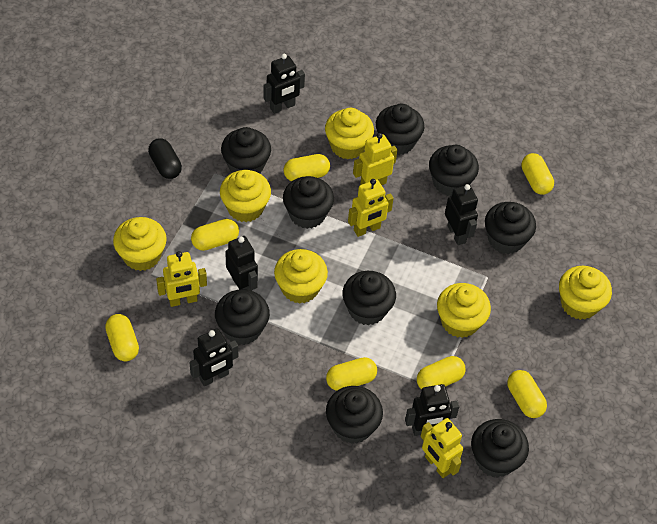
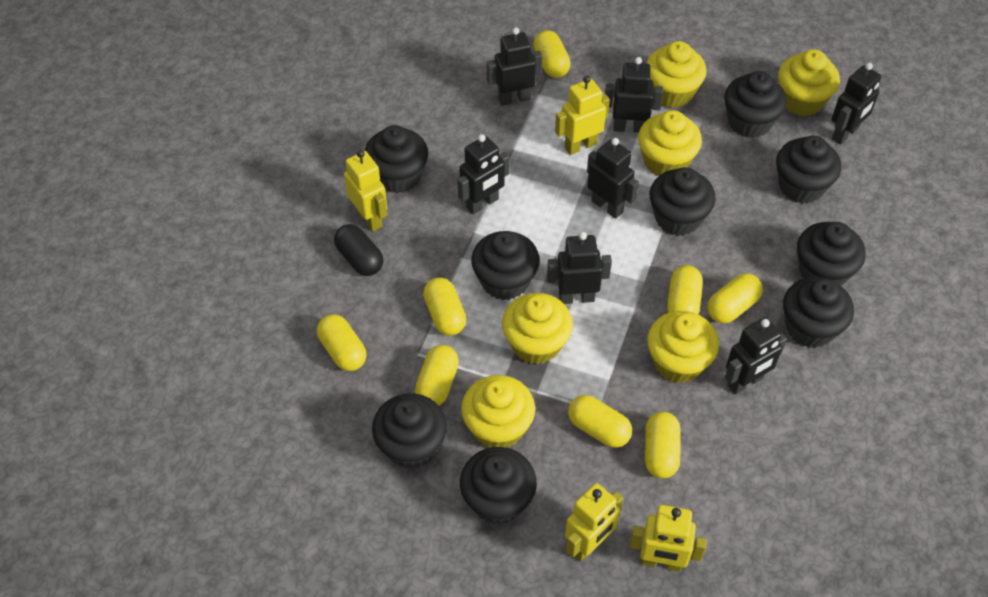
black robot: [189,328,238,386] [225,236,258,291] [263,54,305,114] [405,384,459,436] [445,184,478,245] = 5 -> [457,134,510,215] [487,27,542,106] [547,232,612,304] [587,138,639,219] [605,57,663,133] [725,317,787,394] [832,63,881,144] = 7
yellow capsule: [105,314,139,361] [191,219,239,251] [284,154,330,181] [326,357,377,391] [417,356,466,389] [507,370,547,418] [521,153,554,195] = 7 -> [317,314,366,371] [415,345,459,406] [423,277,466,336] [533,30,571,78] [568,395,632,448] [645,412,681,478] [667,265,703,314] [707,273,763,323] = 8

